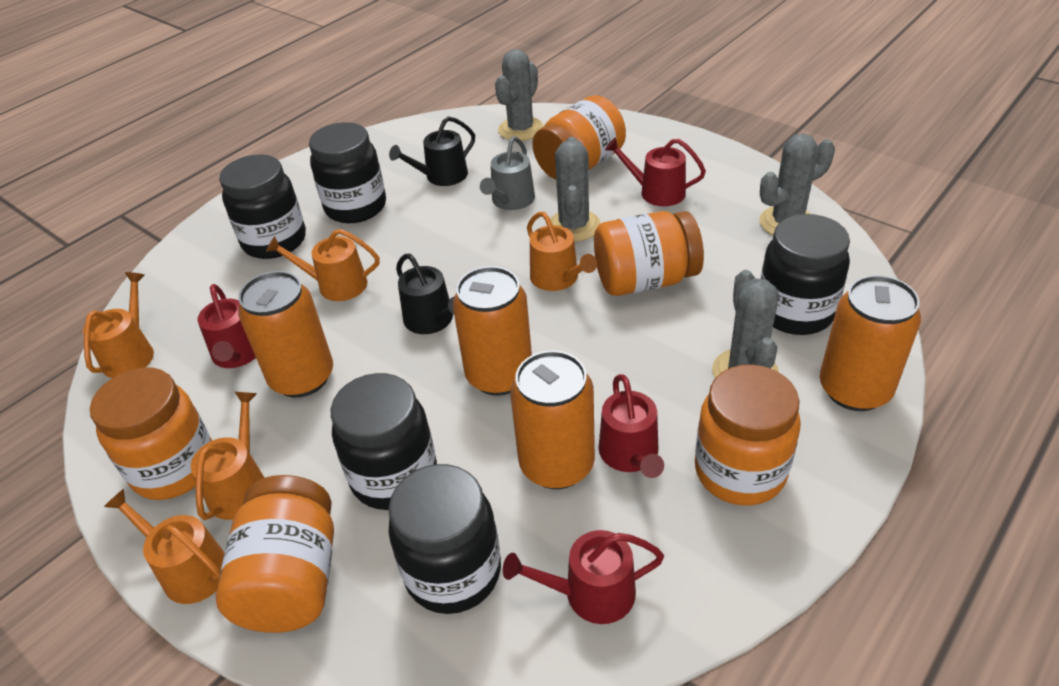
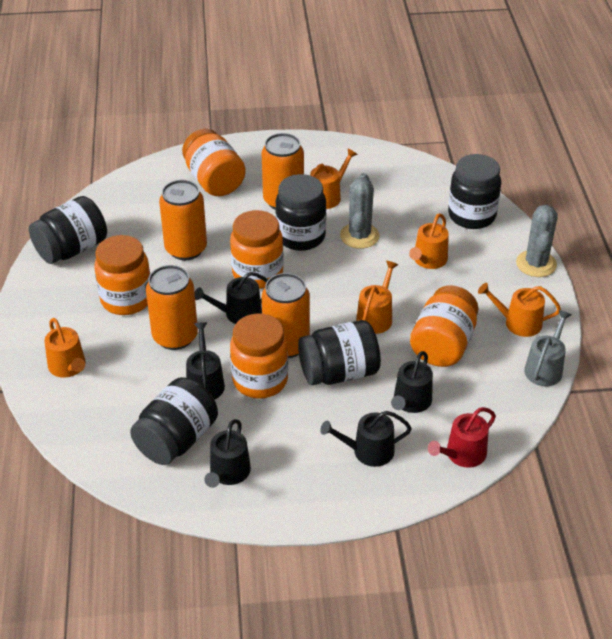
black watering can: [389,116,475,186] [396,254,455,334] = 2 -> [186,322,225,400] [195,272,268,324] [205,419,251,488] [320,411,412,467] [391,351,433,413] = 5
grey cactus: [495,49,544,141] [550,137,601,242] [712,270,779,378] [760,134,835,235] = 4 -> [340,173,380,249] [516,205,558,277] = 2
red watering can: [197,284,256,368] [503,530,664,624] [599,374,664,478] [605,137,706,206] = 4 -> [428,407,496,468] = 1

